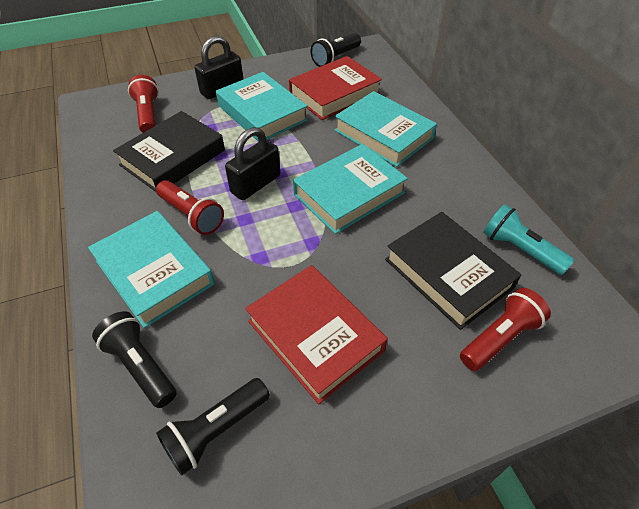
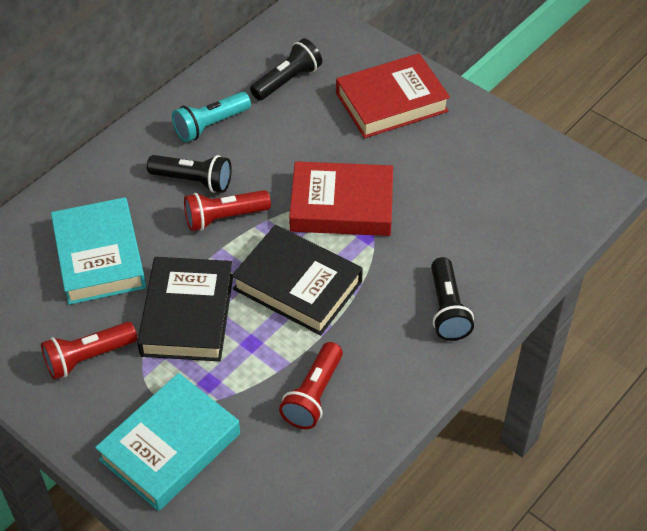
black padlock: [195,36,243,99] [225,127,280,200] = 2 -> none = 0
turquoise book: [88,211,215,328] [216,72,308,142] [293,144,408,234] [334,91,437,167] = 4 -> [51,197,146,305] [95,373,240,511] = 2

